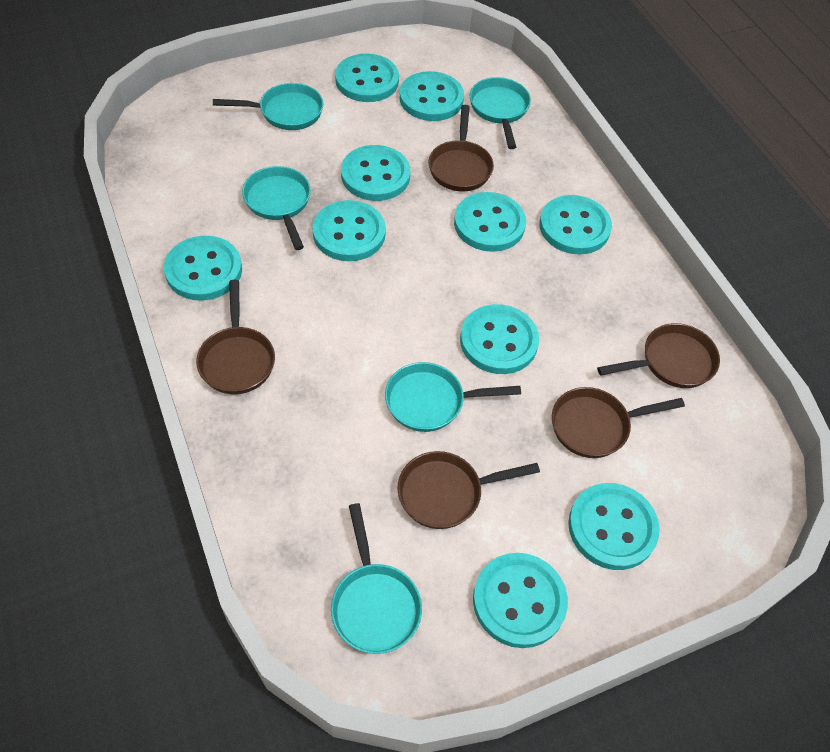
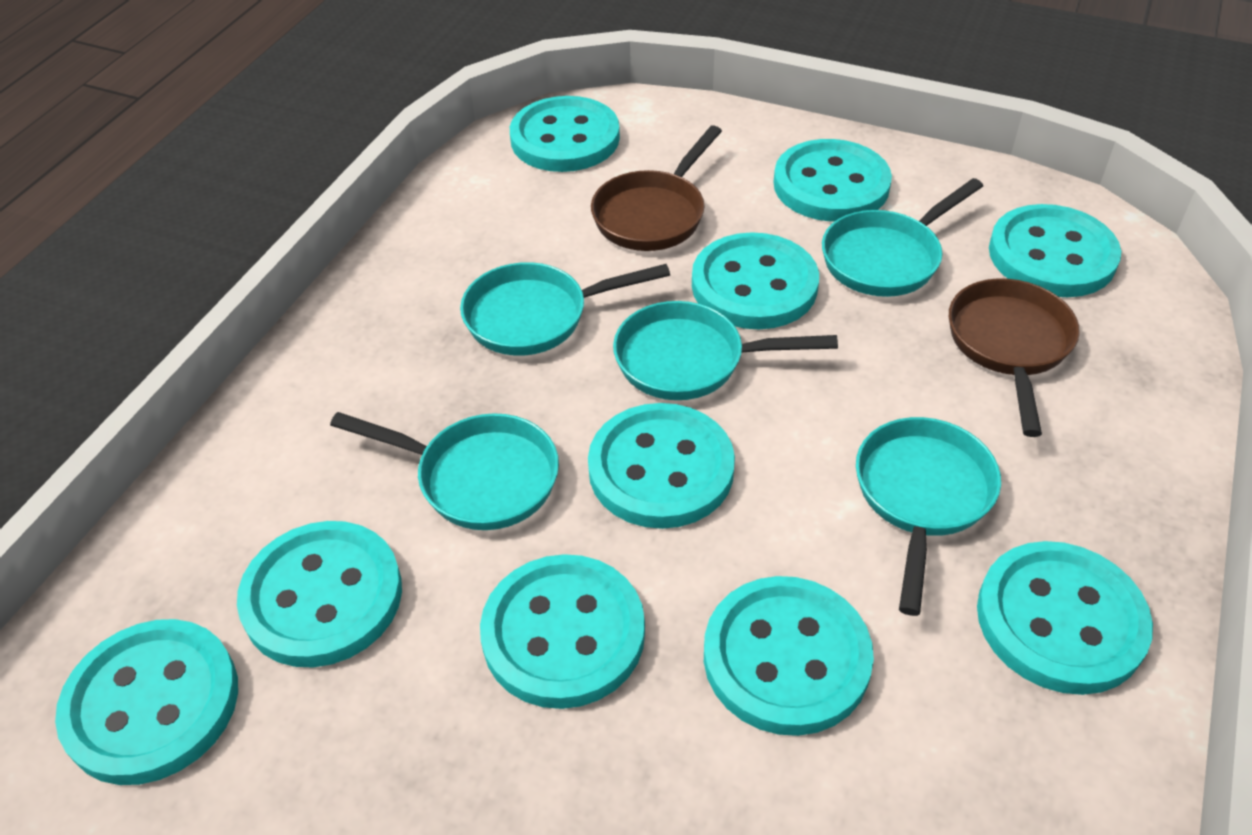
brown pan: [196,280,275,394] [397,451,540,529] [428,105,494,192] [552,387,685,458] [597,323,720,388] = 5 -> [591,125,722,251] [949,278,1080,437] = 2

